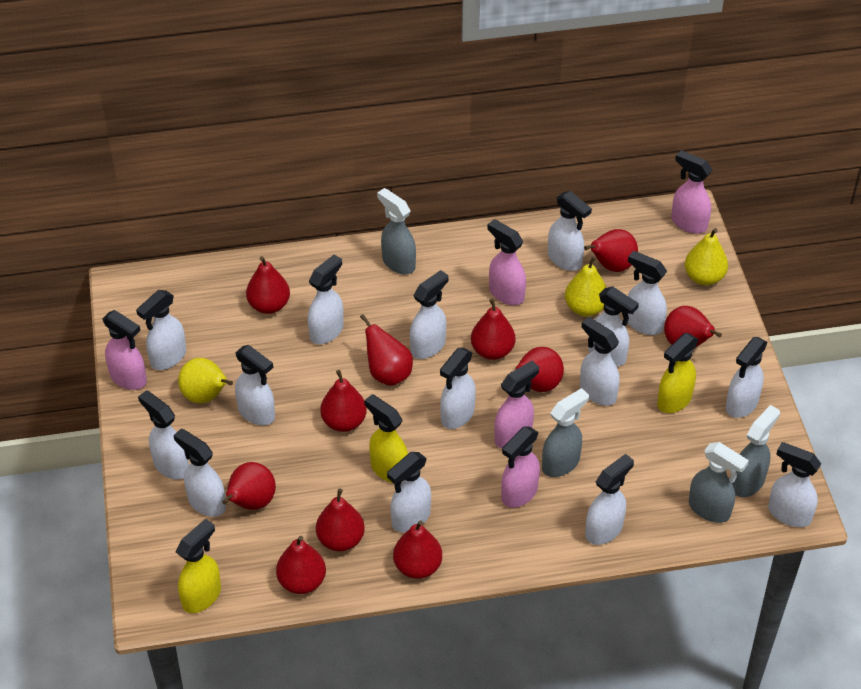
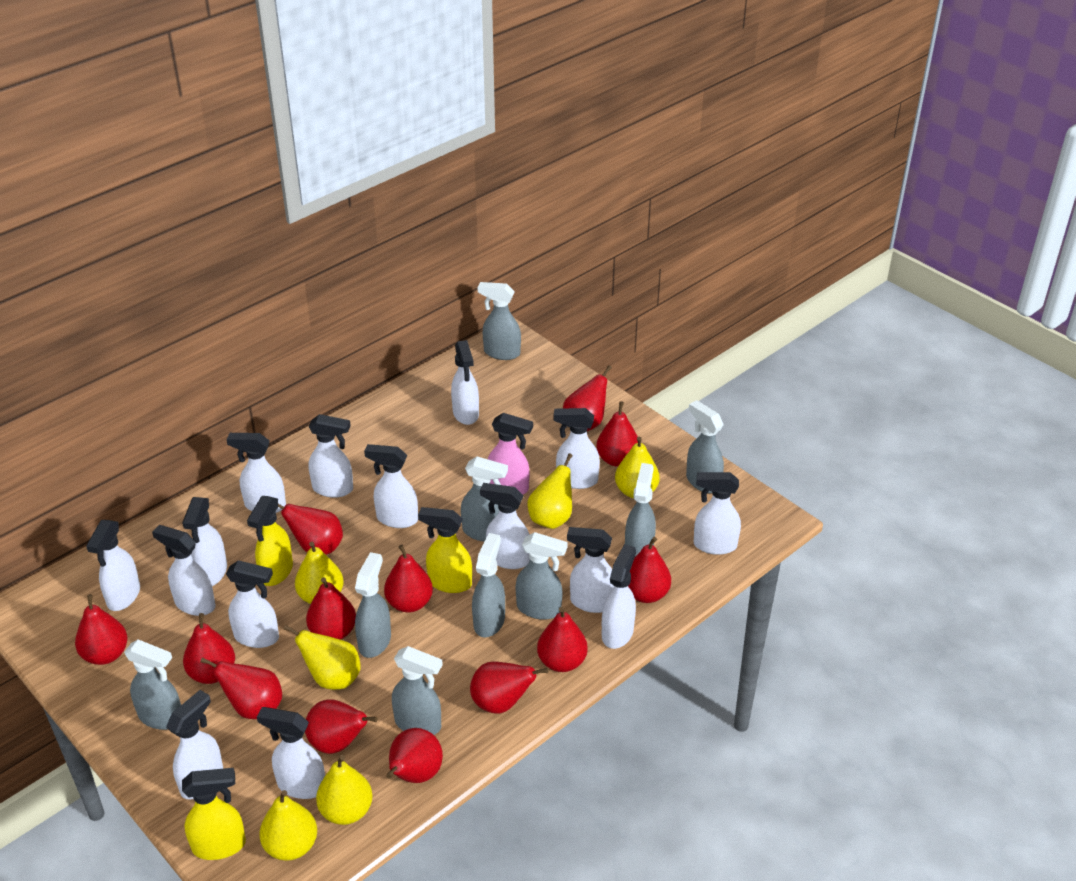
grey spray bottle: [377,188,416,274] [542,388,589,477] [689,442,749,523] [732,405,780,497] = 4 -> [124,639,181,730] [355,552,391,658] [392,646,443,735] [461,457,508,542] [472,533,505,637] [478,282,521,360] [516,532,568,620] [625,463,656,557] [686,400,724,494] = 9
pink spray bottle: [102,310,147,390] [487,219,526,305] [494,361,539,448] [501,427,540,508] [671,150,712,234] = 5 -> [488,413,533,494] = 1
red pear: [222,462,276,510] [246,256,290,314] [276,536,326,594] [316,488,365,552] [320,370,367,432] [360,314,413,386] [393,520,442,579] [471,298,515,360] [510,347,564,392] [584,229,638,272] [664,306,722,348] = 11 -> [75,594,127,665] [183,613,235,684] [200,657,282,719] [278,504,343,555] [305,699,378,754] [306,577,356,640] [384,545,433,613] [386,728,443,783] [470,662,548,714] [537,607,588,672] [563,365,612,431] [596,401,638,467] [628,537,671,603] = 13
yellow pear: [178,358,233,403] [565,256,607,316] [685,228,728,286] = 3 -> [259,790,317,861] [284,625,361,690] [295,542,344,604] [316,755,373,825] [527,453,572,529] [615,437,660,498] = 6

